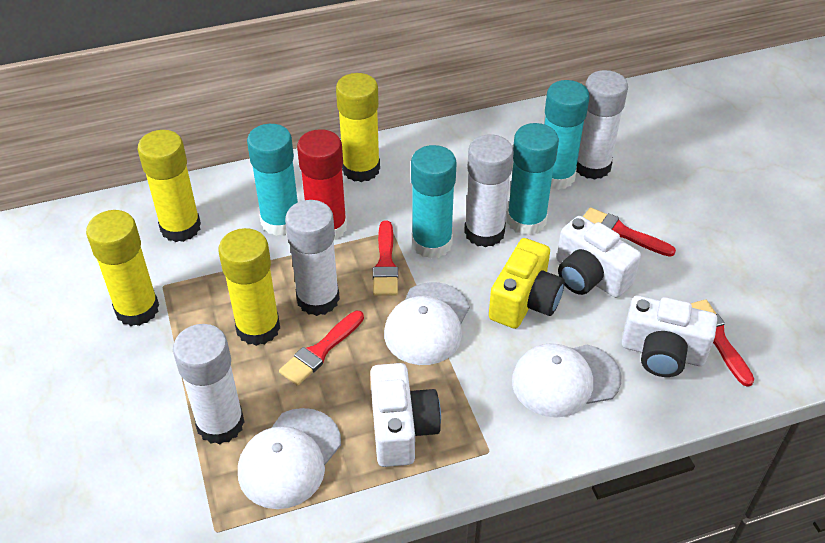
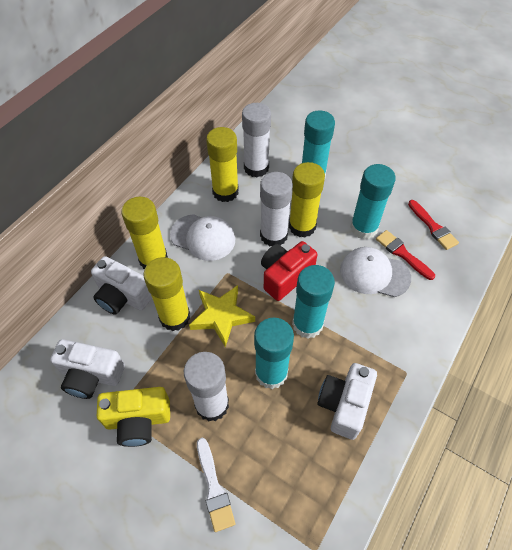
red brush: [279,311,364,386] [373,221,398,296] [583,207,676,257] [691,299,754,387] = 4 -> [376,230,435,280] [408,200,459,250] = 2
red camera: none = 0 -> [261,241,318,301] = 1
red glue stick: [297,129,347,240] = 1 -> none = 0
white brush: none = 0 -> [197,438,236,532] = 1
white cap: [238,408,341,509] [384,282,470,365] [512,343,621,418] = 3 -> [170,214,235,261] [340,247,411,297] = 2
white glue stick: [173,324,244,444] [285,200,340,316] [464,134,514,247] [576,70,628,180] = 4 -> [184,352,229,422] [242,103,271,177] [260,172,293,246] = 3
yellow star: none = 0 -> [189,285,255,347] = 1

